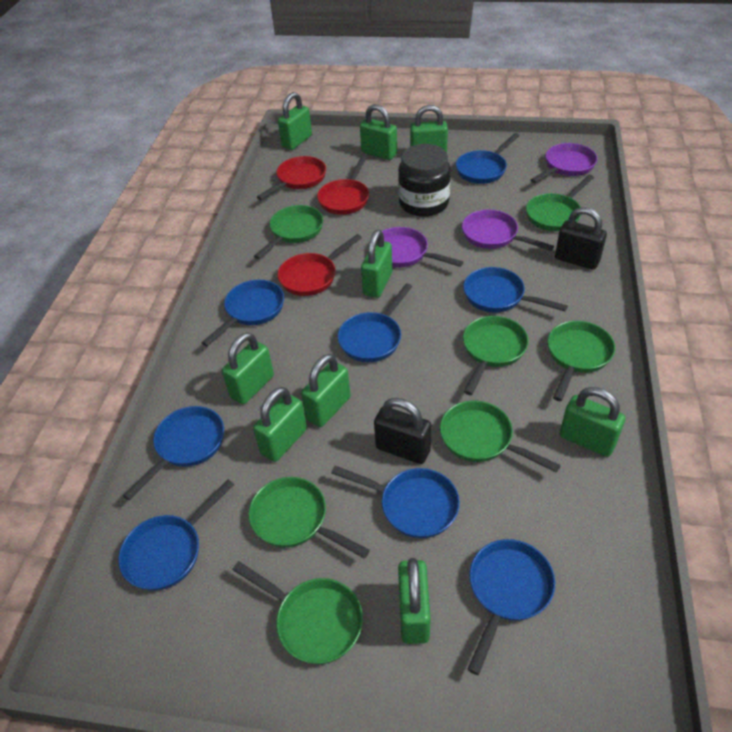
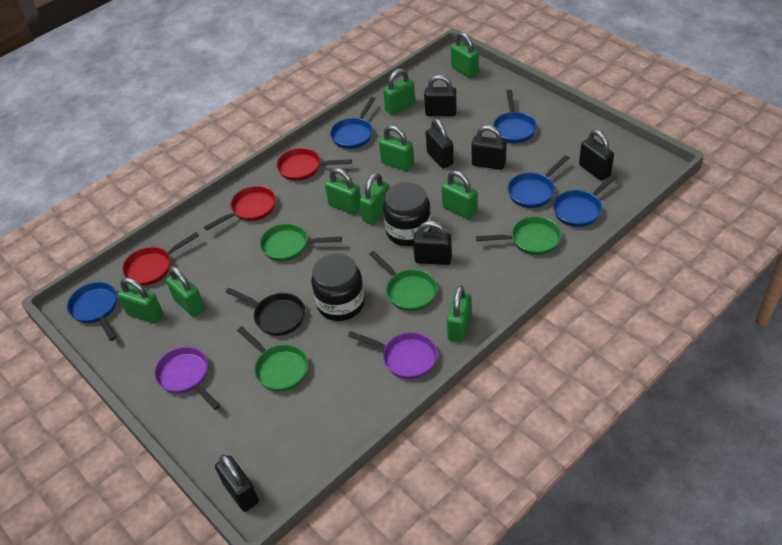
black jar: [398,144,451,217] = 1 -> [311,253,365,321] [383,182,431,246] = 2
black padlock: [374,398,431,464] [555,207,607,270] = 2 -> [215,455,259,512] [413,221,452,265] [424,75,457,116] [426,119,454,169] [472,125,507,170] [579,130,614,181] = 6
black pan: none = 0 -> [225,288,305,336] = 1
blue pan: [118,480,234,591] [123,406,224,500] [202,280,284,346] [331,466,460,539] [338,283,412,362] [456,133,520,184] [463,267,568,313] [467,539,555,675] = 8 -> [67,282,117,341] [330,97,375,149] [493,90,537,143] [507,155,569,208] [553,174,618,227] = 5
green pan: [232,561,363,664] [249,477,370,559] [254,205,323,259] [440,401,561,473] [463,316,529,395] [526,175,594,231] [548,321,615,401] = 7 -> [237,326,308,392] [260,223,342,261] [369,251,437,311] [476,216,561,255] = 4
purple pan: [382,227,463,268] [462,210,554,251] [531,143,597,183] = 3 -> [154,347,220,410] [348,331,437,379] = 2

